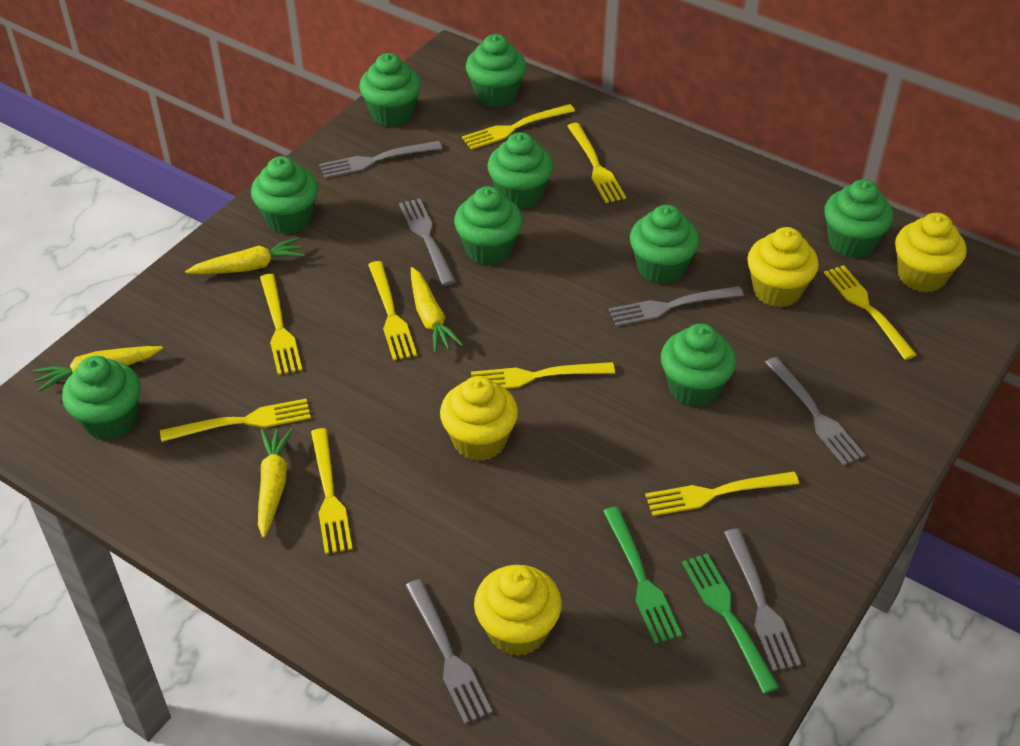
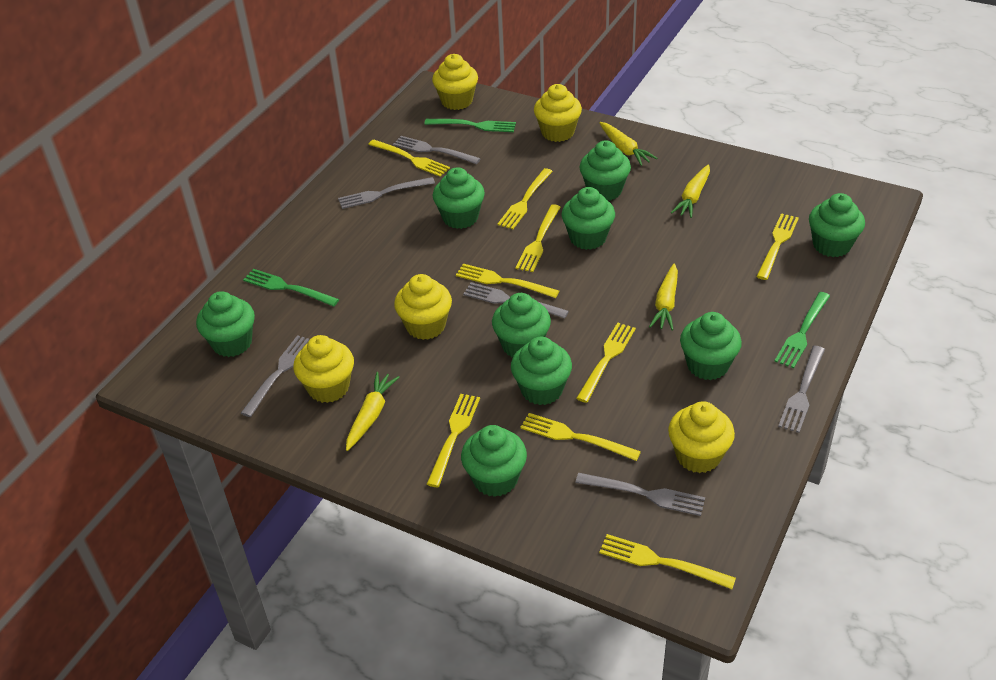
green fork: [603,507,682,644] [682,553,779,694] = 2 -> [243,269,339,307] [424,119,516,132] [774,292,830,368] = 3
yellow cupcake: [440,376,518,461] [474,565,562,656] [747,227,819,307] [895,213,967,293] = 4 -> [293,335,354,403] [394,274,452,340] [432,54,478,110] [534,84,582,142] [668,401,735,473] = 5

